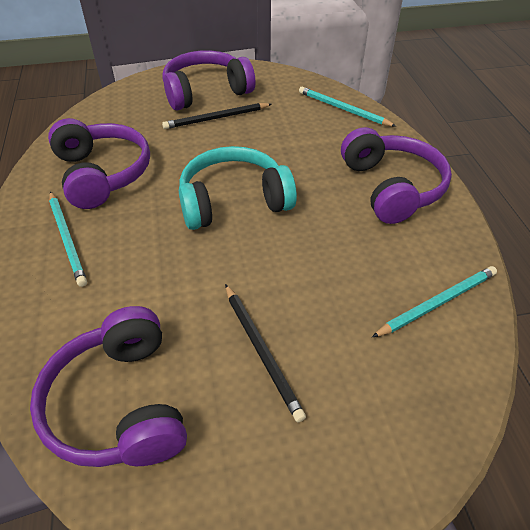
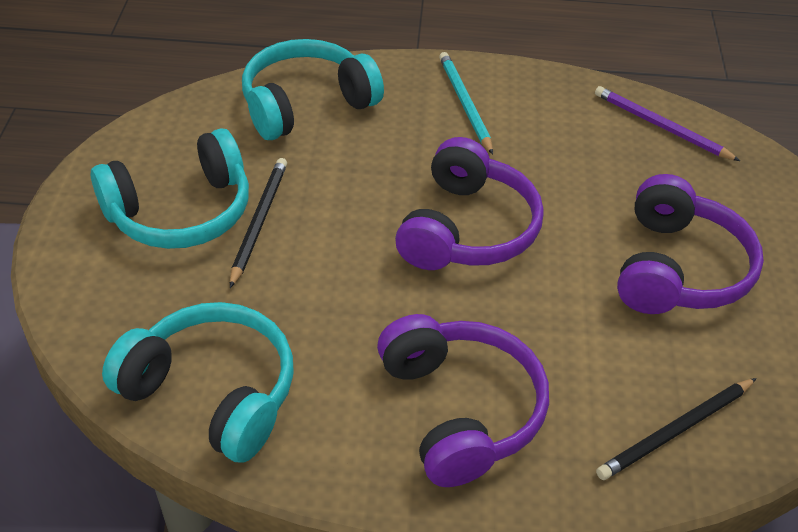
purple headphones: [30,306,187,467] [48,118,150,209] [162,50,255,110] [341,127,452,224] = 4 -> [377,314,549,487] [395,137,544,270] [617,174,764,314] = 3
purple pencil: none = 0 -> [595,86,740,161] = 1
turquoise headphones: [179,146,297,230] = 1 -> [91,129,249,249] [102,302,294,463] [242,39,384,140] = 3
turquoise pencil: [49,191,87,287] [299,86,397,127] [372,266,497,337] = 3 -> [439,52,493,154] = 1

